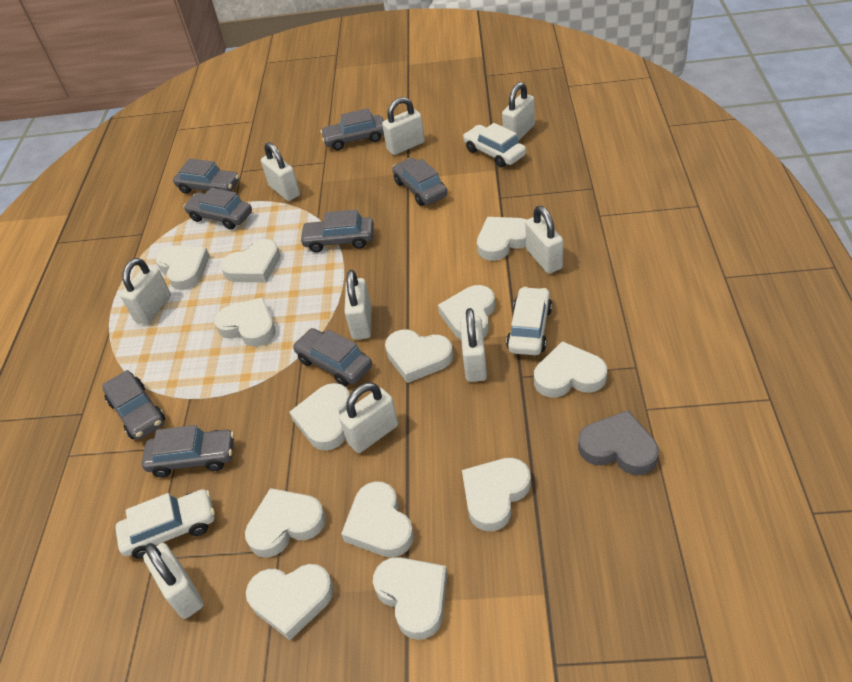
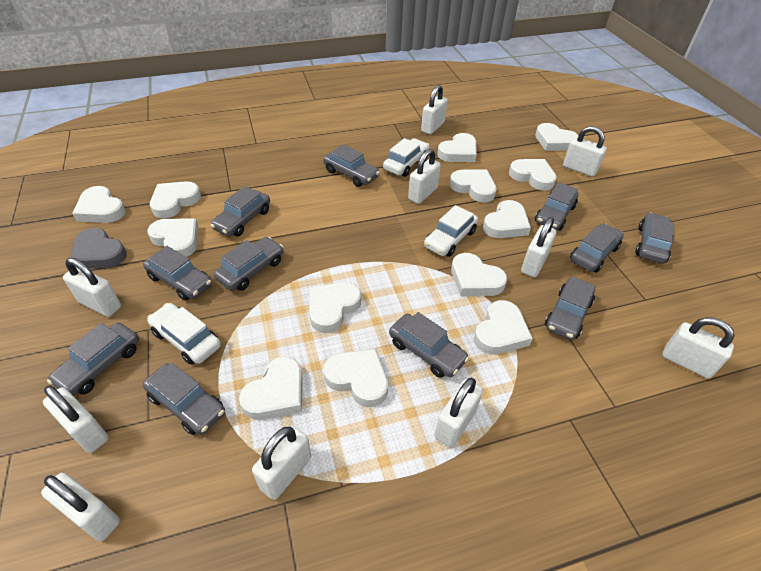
grey car: [102,370,165,440] [142,425,234,478] [173,159,239,194] [184,187,252,230] [293,328,372,387] [300,209,374,253] [321,108,384,150] [392,158,447,206] = 8 -> [47,322,139,396] [143,246,212,301] [143,363,225,435] [210,186,270,236] [214,237,283,291] [323,144,380,187] [389,312,469,378] [535,182,578,230] [545,276,596,340] [570,223,624,273] [635,212,674,264] = 11
white padlock: [120,258,171,324] [143,543,204,619] [261,142,300,201] [339,382,398,453] [345,270,371,340] [382,97,425,155] [460,308,487,382] [502,82,535,141] [525,206,563,274] = 9 -> [41,473,120,541] [43,385,109,453] [63,258,121,317] [252,426,311,500] [408,149,441,204] [421,85,447,135] [434,378,483,448] [521,217,557,277] [563,126,607,177] [662,317,734,379] = 10

